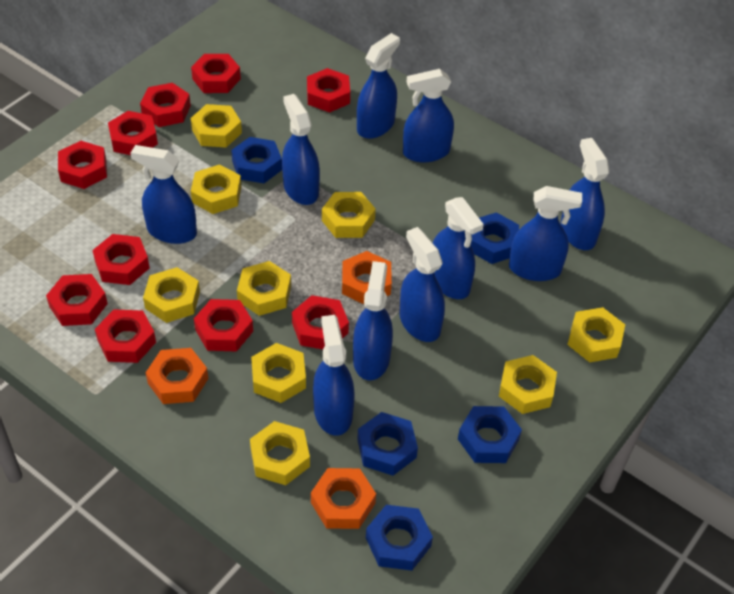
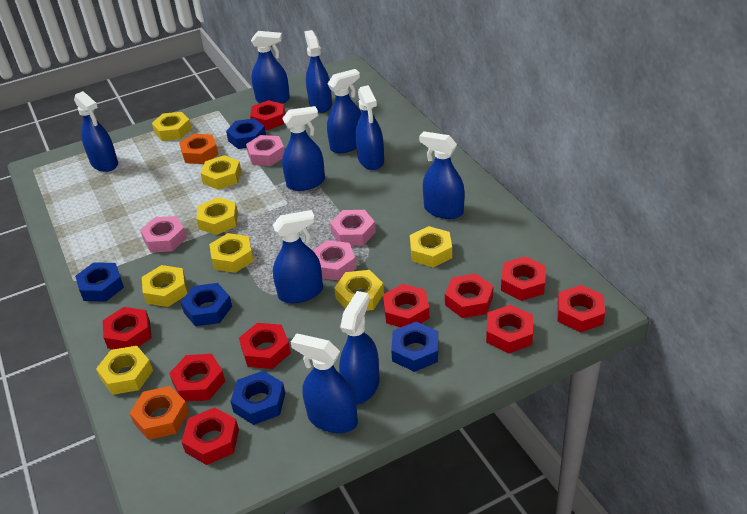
orange nut: [146,348,208,404] [311,468,376,529] [342,251,392,304] = 3 -> [130,386,189,440] [179,134,219,164] = 2
pink nut: none = 0 -> [140,216,187,253] [246,135,285,166] [312,240,356,281] [330,210,376,246] = 4
yellow nut: [143,267,200,323] [191,104,242,148] [191,164,241,214] [237,261,291,316] [250,421,310,485] [251,343,306,403] [322,192,376,238] [499,355,557,414] [567,307,625,362] = 9 -> [96,346,153,395] [142,265,187,307] [152,112,192,141] [196,197,238,235] [201,155,241,190] [209,233,254,273] [334,270,384,311] [410,226,452,268] = 8

